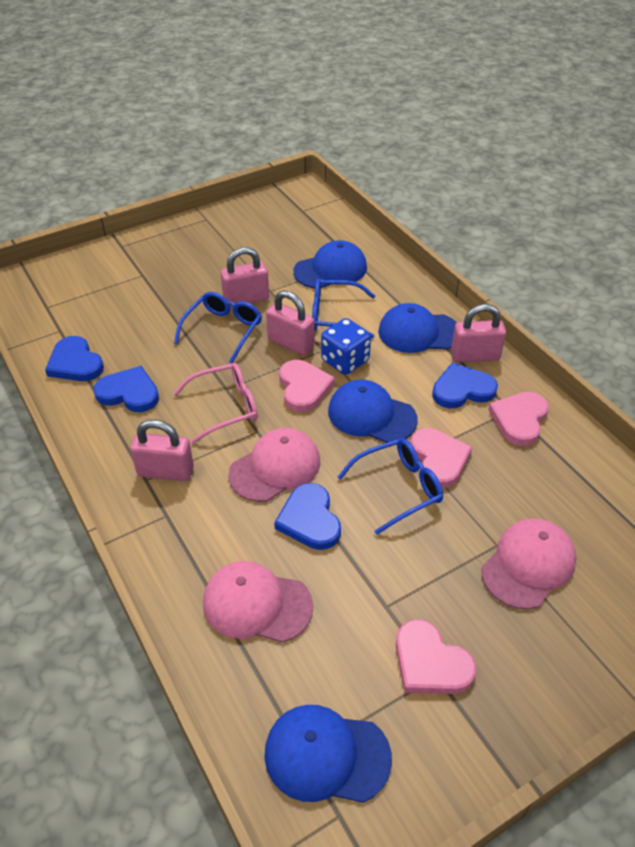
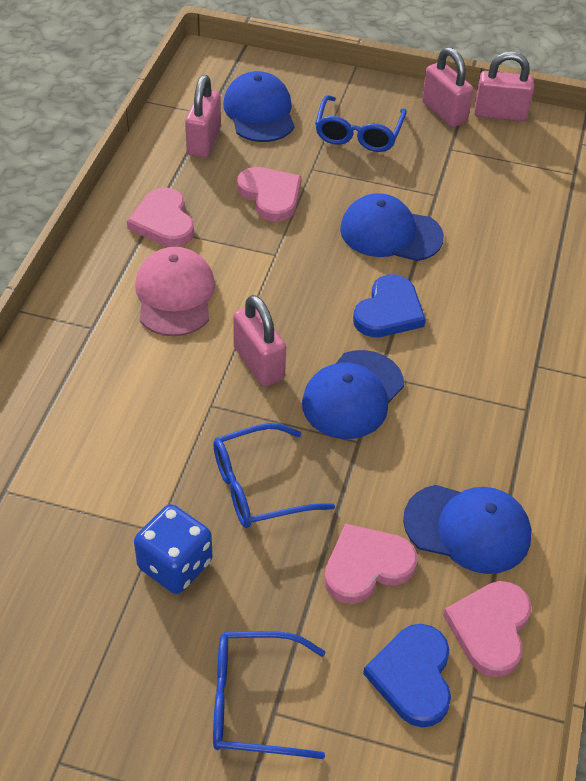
blue heart: [45,336,104,381] [93,366,159,412] [274,483,341,550] [432,362,498,408] = 4 -> [353,275,426,337] [363,624,451,727] = 2
pink cap: [203,561,313,643] [228,428,320,502] [481,518,577,609] = 3 -> [135,247,215,336] = 1
pink glasses: [173,363,258,444] = 1 -> none = 0

